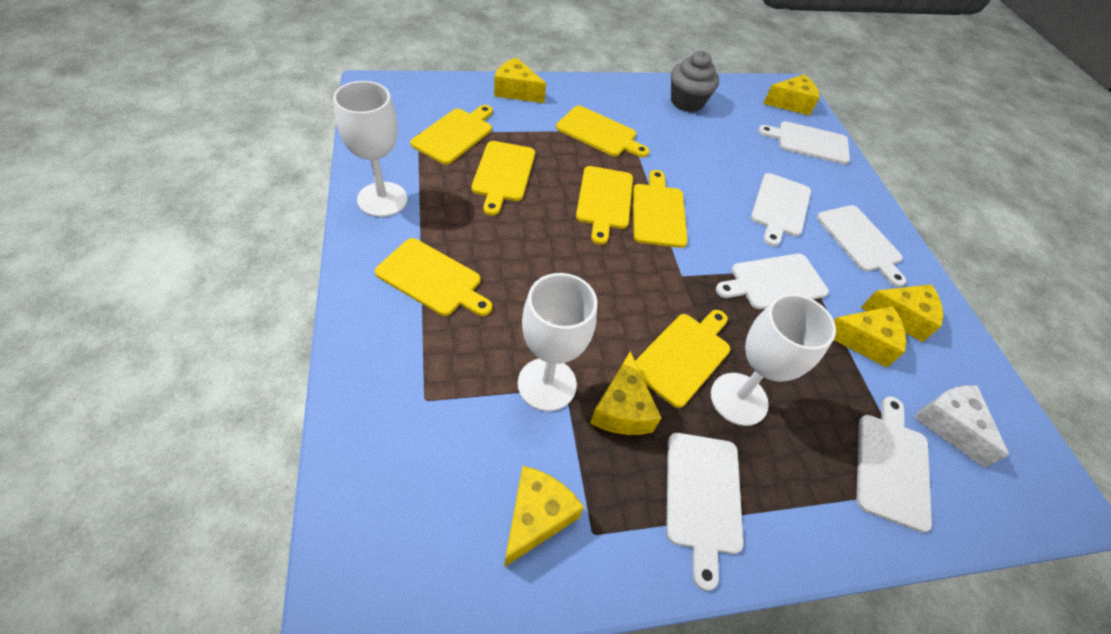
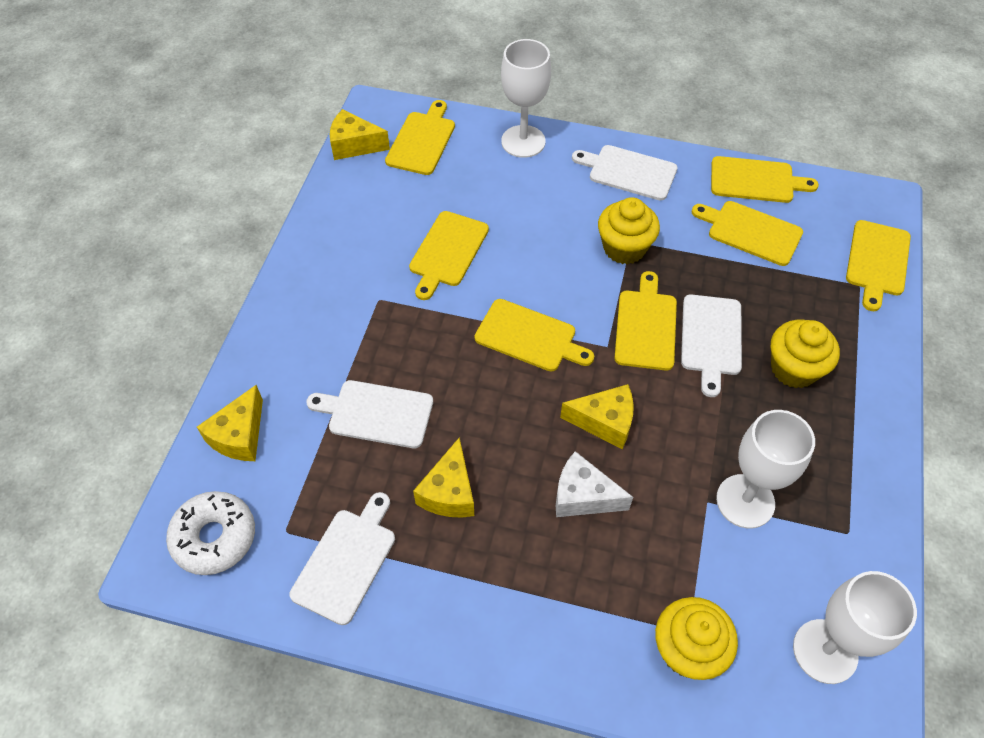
grey cupcake: [671,51,719,112] = 1 -> none = 0
white cutting board: [666,433,744,591] [716,254,829,309] [751,173,811,247] [758,121,850,164] [817,205,906,287] [857,396,932,532] = 6 -> [290,492,395,625] [306,380,433,448] [572,145,678,201] [681,294,742,397] = 4
white donut: none = 0 -> [166,491,255,575] = 1
yellow cheese: [494,57,546,103] [504,466,584,567] [590,351,661,435] [763,74,820,116] [834,306,906,368] [861,284,943,342] = 6 -> [197,385,263,461] [330,109,390,160] [413,437,474,518] [560,384,634,449] = 4
yellow cupcake: none = 0 -> [598,197,660,264] [655,597,738,680] [771,320,840,388] = 3

